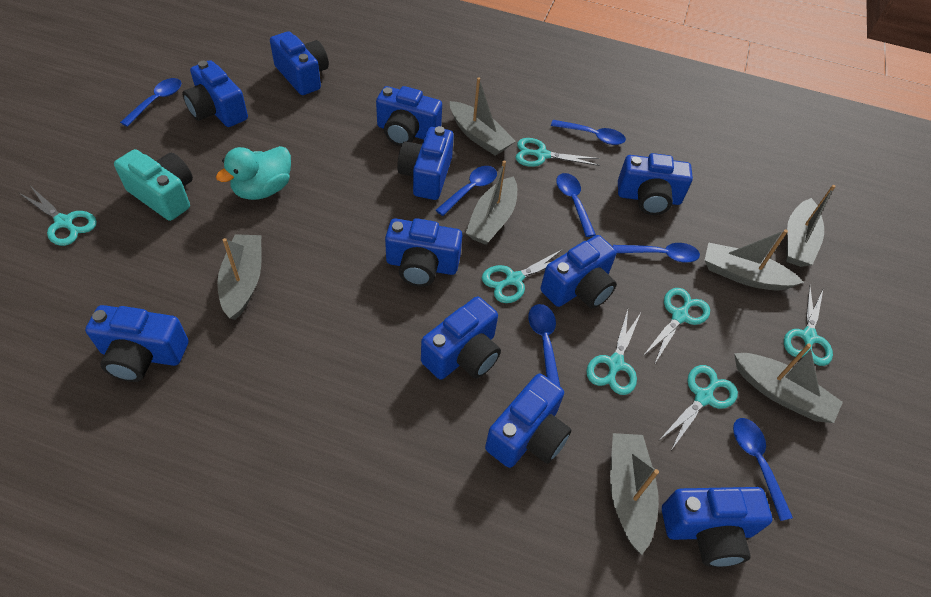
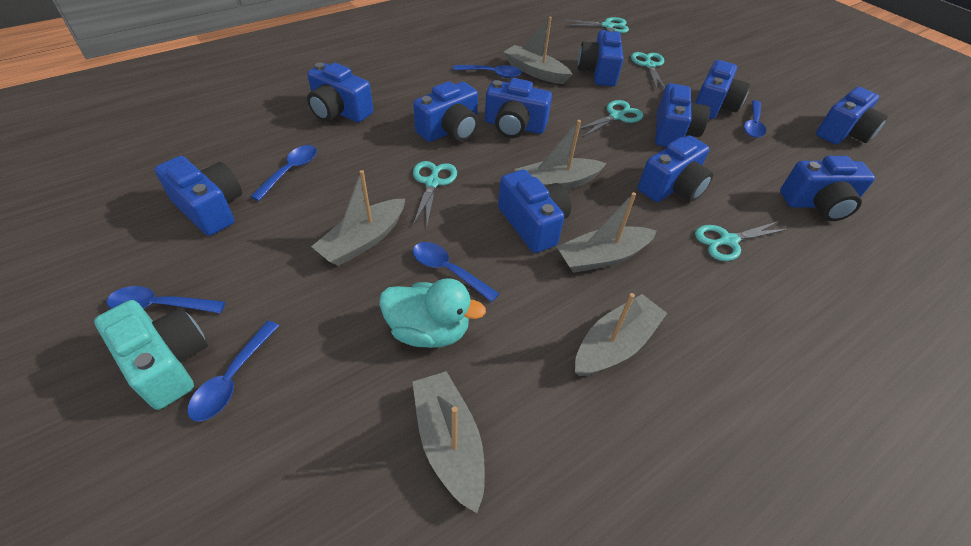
blue spoon: [120,78,181,127] [436,166,497,216] [528,304,560,386] [551,120,626,145] [556,173,596,237] [613,243,700,262] [733,418,793,521] = 7 -> [107,286,225,313] [187,321,279,422] [250,145,317,201] [413,242,499,302] [453,65,522,78] [744,100,766,138] = 6
grey boat: [217,234,262,320] [450,78,516,156] [465,160,517,245] [610,433,659,555] [705,230,804,291] [734,343,843,423] [786,185,836,267] = 7 -> [311,170,405,266] [412,371,485,513] [504,17,572,84] [514,120,607,190] [556,192,657,273] [575,293,667,376] = 6
turquoise scissors: [19,187,97,246] [482,249,563,303] [515,138,600,167] [586,310,641,395] [642,288,710,365] [660,365,738,449] [784,285,833,366] = 7 -> [413,161,457,225] [565,17,629,33] [579,100,643,137] [631,52,665,89] [695,221,789,261] = 5

